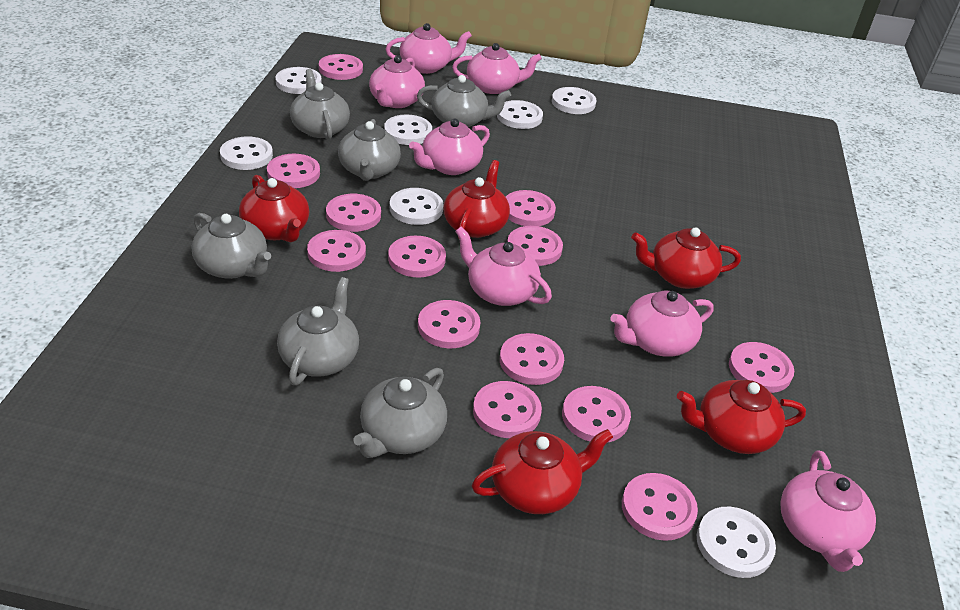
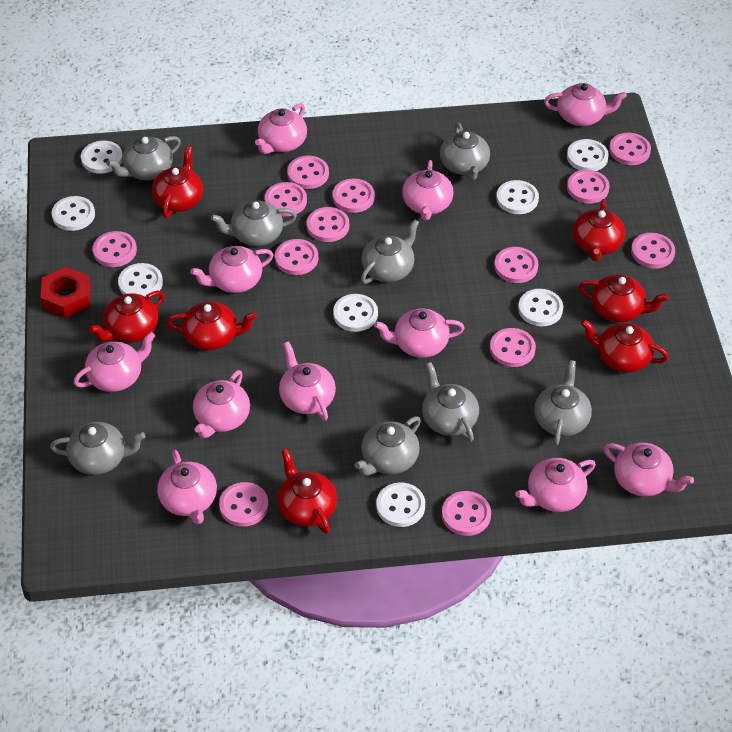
grey teapot: [192,213,271,279] [277,277,359,385] [290,69,350,140] [338,119,401,181] [353,368,447,458] [417,75,511,127] = 6 -> [50,422,145,475] [106,136,181,180] [210,200,297,246] [355,416,421,476] [361,219,419,284] [422,362,479,442] [440,122,490,180] [534,360,592,446] = 8
pink teapot: [369,55,425,108] [385,23,472,74] [409,118,490,175] [452,43,542,94] [455,226,552,306] [610,290,714,357] [780,450,876,572] = 7 -> [73,332,155,392] [157,450,217,524] [190,246,274,293] [193,370,250,438] [255,103,307,154] [279,341,336,421] [374,309,464,358] [402,160,454,221] [515,458,596,512] [544,83,627,126] [604,443,694,496] = 11
red nut: none = 0 -> [41,267,91,318] = 1
red teapot: [239,175,309,242] [443,160,510,238] [472,429,613,514] [631,227,741,289] [677,380,806,454] = 5 -> [89,291,164,342] [152,146,203,218] [167,301,257,350] [277,449,337,534] [573,199,625,261] [578,274,668,322] [581,319,669,373] = 7
white button: [220,136,273,170] [275,67,322,94] [384,115,432,145] [389,188,444,225] [497,100,543,129] [552,87,596,114] [697,507,776,578] = 7 -> [52,196,95,231] [81,141,122,174] [118,263,163,297] [333,294,378,332] [376,482,425,527] [496,180,539,214] [518,289,563,326] [567,139,609,171] = 8

